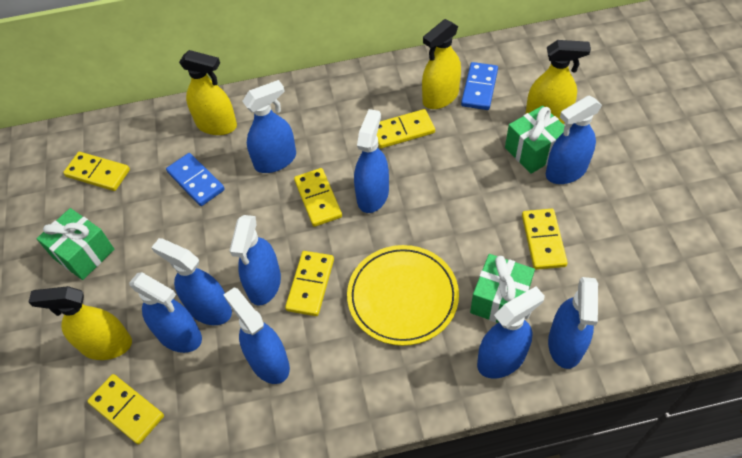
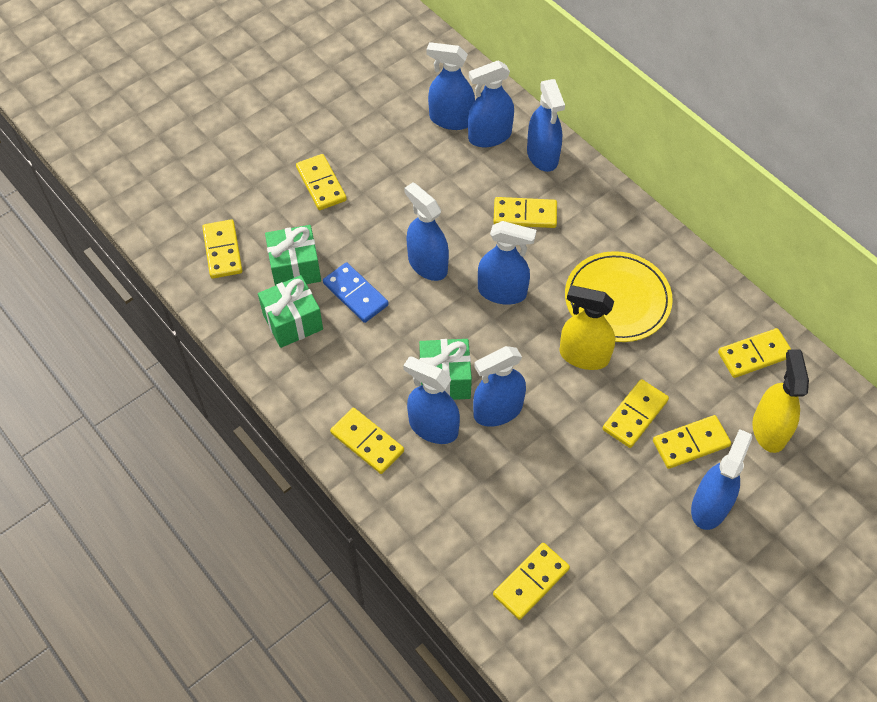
blue domino: [166,153,225,206] [461,62,498,110] = 2 -> [323,262,388,323] = 1
blue spray bottle: [129,272,202,353] [151,238,232,325] [224,287,290,384] [229,215,281,305] [243,80,296,173] [354,109,389,213] [477,286,545,378] [546,96,602,184] [548,277,598,369] = 9 -> [403,356,460,444] [404,182,449,281] [426,42,475,130] [468,61,514,147] [473,346,526,427] [478,221,536,305] [527,79,565,172] [691,429,752,530] = 8
yellow domino: [63,152,130,191] [87,374,164,444] [285,251,334,316] [294,168,342,227] [377,109,435,148] [522,209,568,270] = 6 -> [202,219,243,279] [296,154,347,210] [330,408,404,474] [493,197,557,228] [493,543,570,620] [602,379,669,448] [653,415,731,469] [718,328,792,378] = 8
yellow spray bottle: [28,286,132,360] [179,50,237,135] [422,19,461,109] [525,40,591,124] = 4 -> [559,285,615,370] [752,350,809,453] = 2

